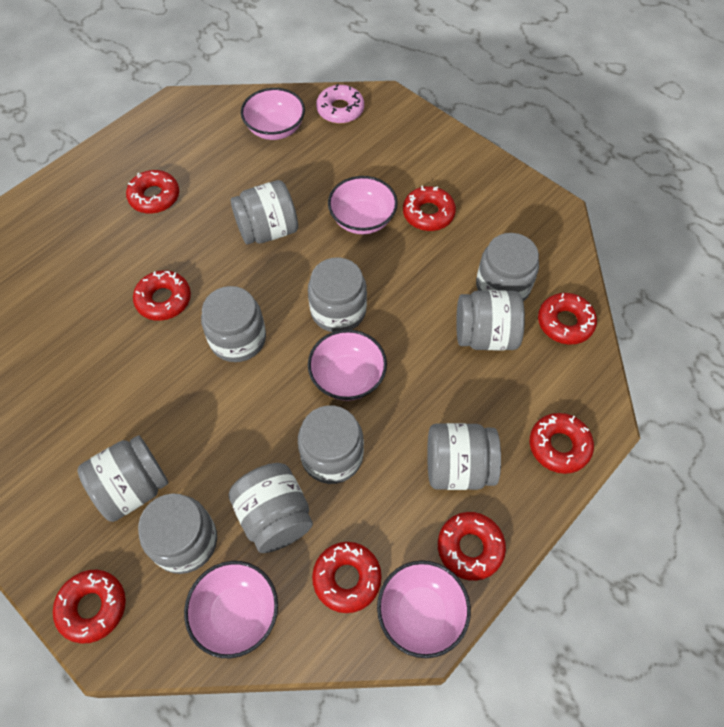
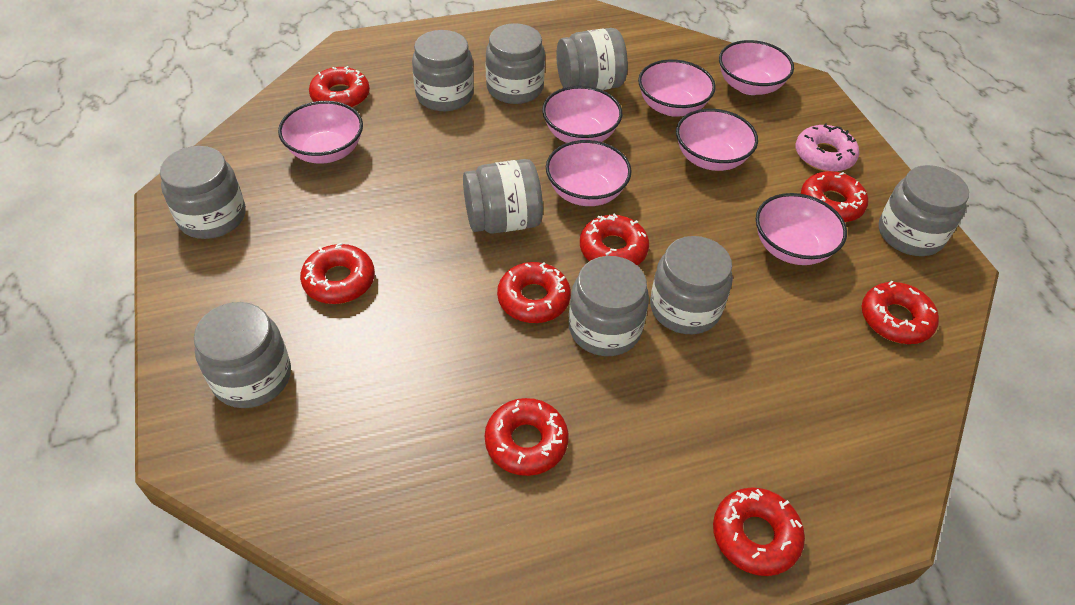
grey jar: [77,435,168,522] [138,493,217,574] [201,286,266,362] [229,463,313,553] [231,180,298,245] [298,405,364,484] [308,258,367,332] [427,423,501,490] [456,290,525,350] [476,233,539,302] = 10 -> [160,146,246,239] [194,302,291,408] [412,30,474,111] [463,159,543,234] [485,23,545,104] [556,28,628,90] [568,256,649,356] [650,236,733,334] [879,165,969,256] = 9
pink bowl: [184,561,278,658] [241,88,305,140] [308,329,387,401] [328,176,398,234] [377,560,471,658] = 5 -> [278,101,363,164] [542,86,622,143] [546,140,632,206] [638,59,716,116] [676,109,758,171] [719,40,794,95] [756,193,847,265] = 7

